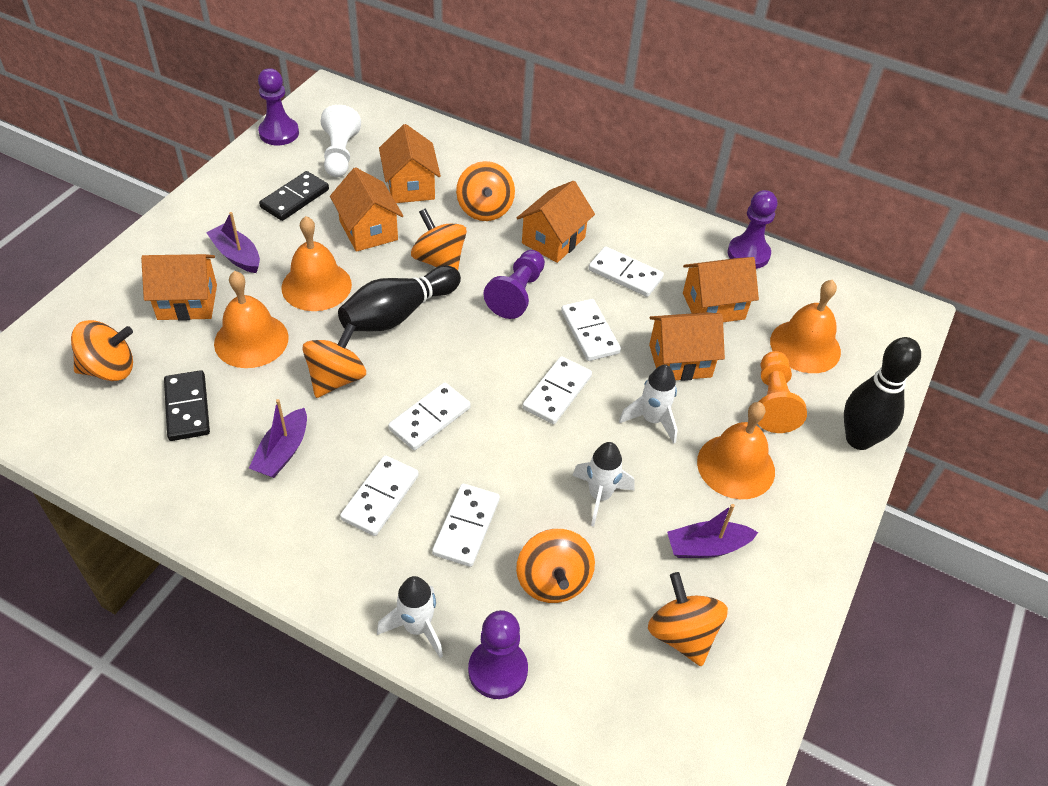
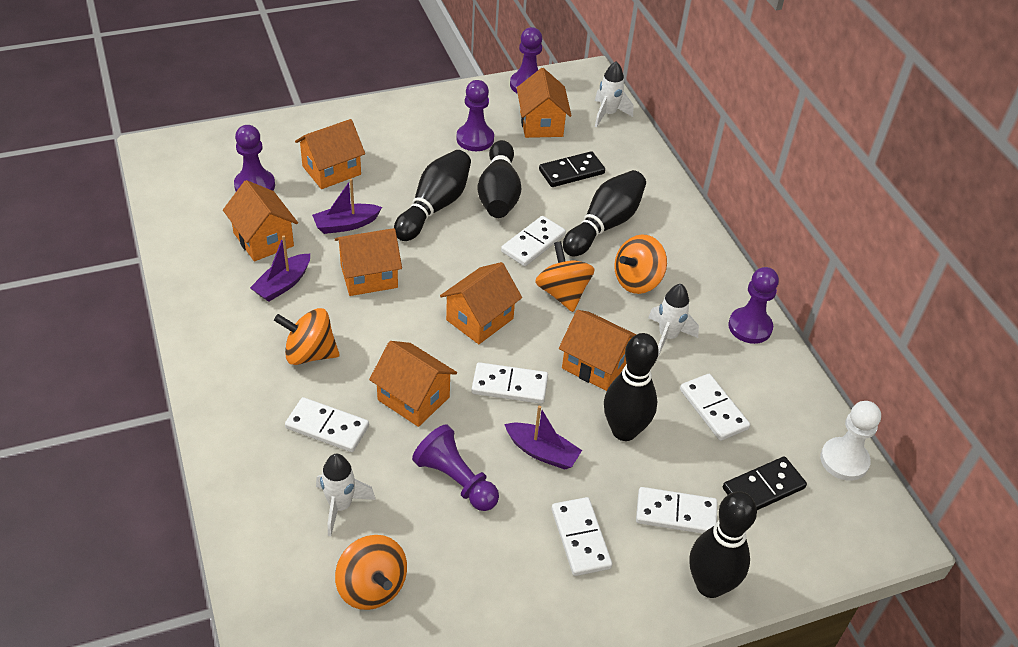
black bowling pin: [338,266,461,331] [844,337,921,450] = 2 -> [394,150,471,241] [477,140,521,218] [563,170,646,257] [604,333,659,441] [689,491,757,598] = 5
orange bell: [214,271,289,368] [282,216,352,311] [697,402,775,499] [770,280,841,373] = 4 -> none = 0
orange house: [141,254,217,321] [330,167,403,252] [379,124,441,203] [517,181,595,263] [649,312,725,381] [683,257,759,322] = 6 -> [223,180,298,261] [295,119,365,189] [335,228,402,296] [369,341,457,427] [440,262,522,344] [517,68,572,138] [559,310,636,391] = 7
orange pawn: [758,351,807,433] = 1 -> none = 0
orange spinning top: [71,320,133,381] [302,323,366,398] [411,208,467,270] [456,161,515,221] [516,529,595,603] [648,572,728,666] = 6 -> [274,308,340,365] [335,535,407,610] [535,241,594,312] [614,235,667,294] = 4
purple pawn: [258,68,299,145] [468,610,528,699] [483,250,545,319] [727,190,777,269] = 4 -> [234,125,275,191] [412,424,499,511] [456,80,494,151] [510,27,543,94] [728,267,779,344] = 5

